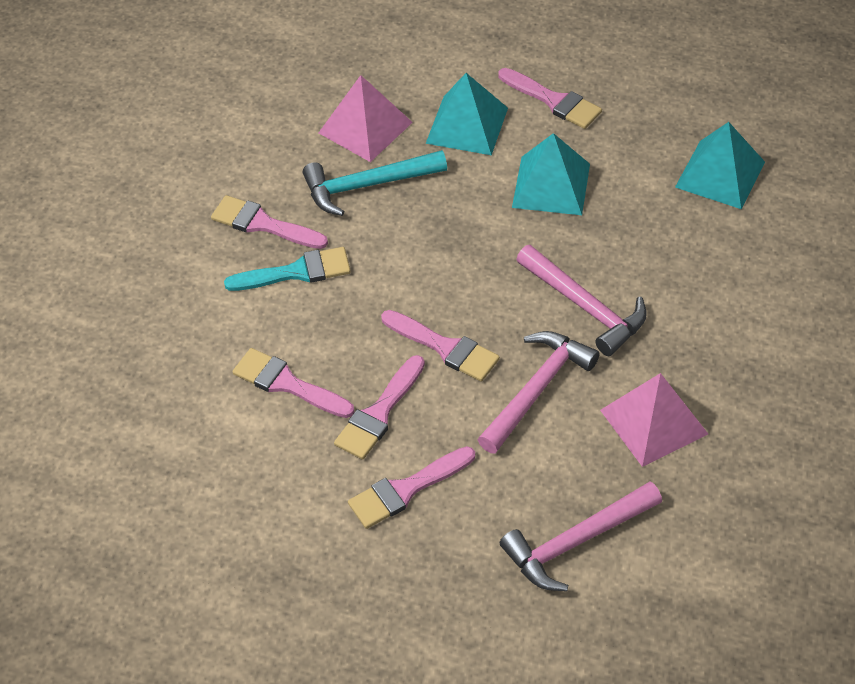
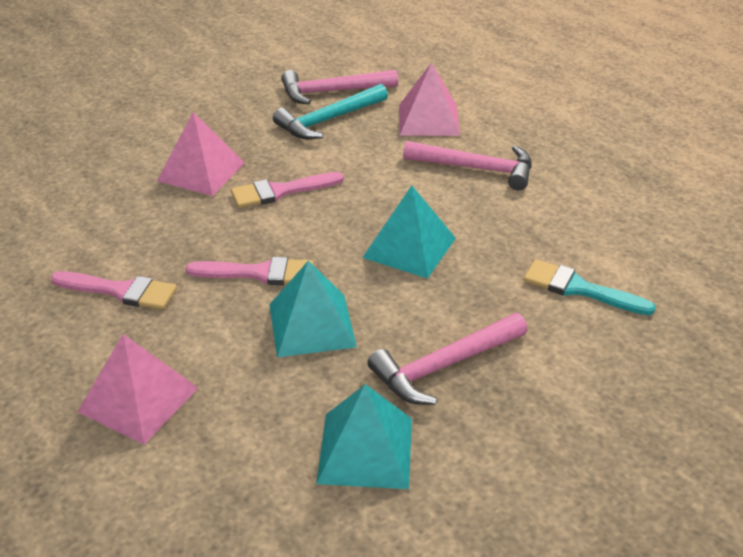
pink brush: [211,195,328,249] [233,348,354,418] [334,355,425,460] [348,446,475,529] [381,310,500,382] [498,68,602,129] = 6 -> [51,271,177,310] [185,257,314,285] [231,172,344,208] = 3
pink pyramid: [319,75,413,162] [600,373,708,467] = 2 -> [77,334,198,445] [157,112,245,196] [399,62,460,136] = 3

